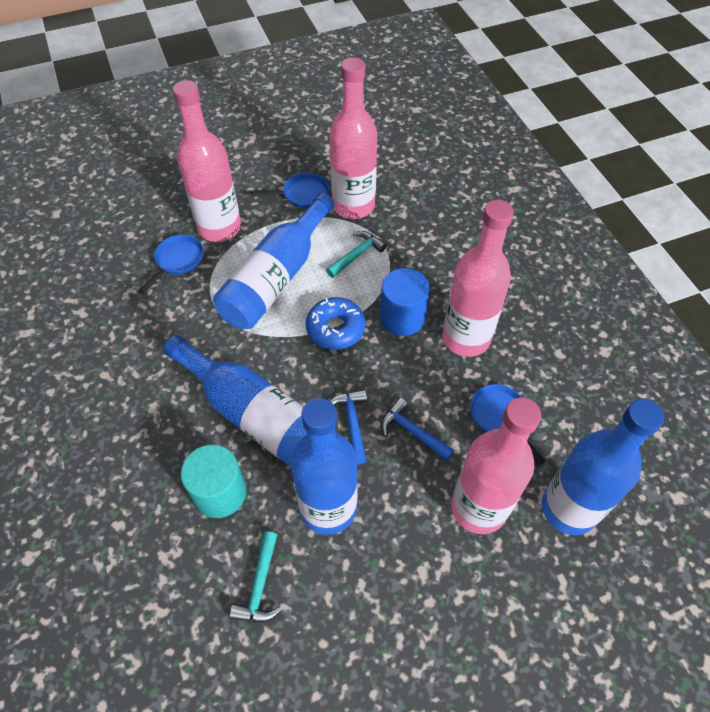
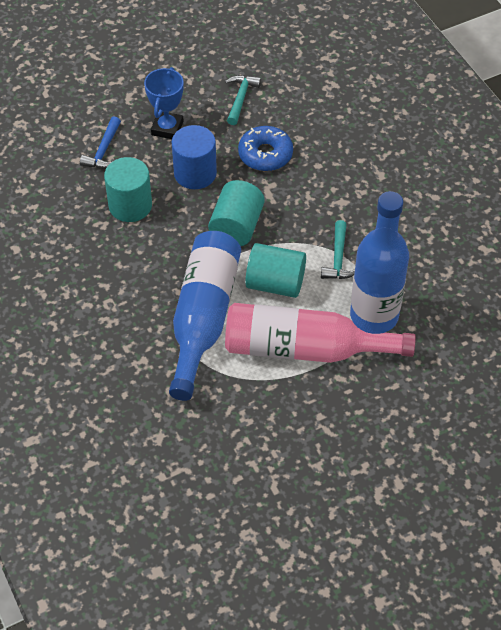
blue bottle: [163,335,307,467] [213,192,334,329] [291,398,358,535] [542,398,664,535] = 4 -> [169,231,241,401] [350,191,409,332] = 2
blue hammer: [330,389,367,465] [381,398,455,461] = 2 -> [80,116,121,169] = 1
blue pan: [138,235,204,294] [251,173,329,208] [470,384,545,465] = 3 -> none = 0
blue trophy: none = 0 -> [144,67,184,139] = 1
pink bottle: [173,80,241,242] [330,57,377,219] [442,200,514,357] [451,397,541,534] = 4 -> [225,303,416,363] = 1
turquoise cylinder: [181,445,247,518] = 1 -> [104,157,152,222] [208,180,265,246] [245,243,306,298] = 3

